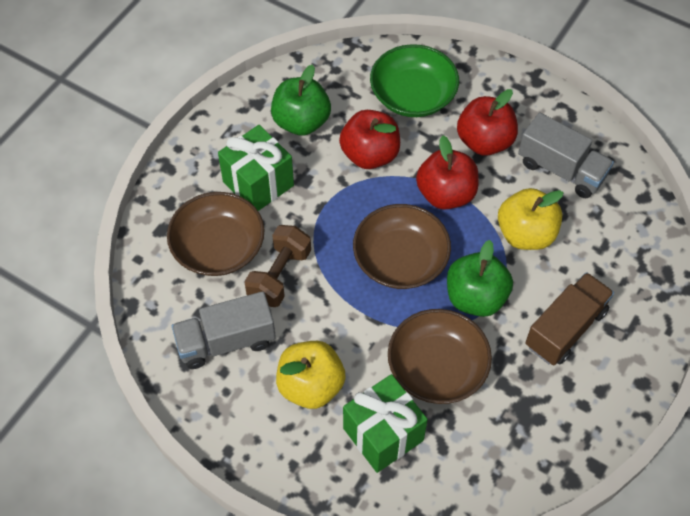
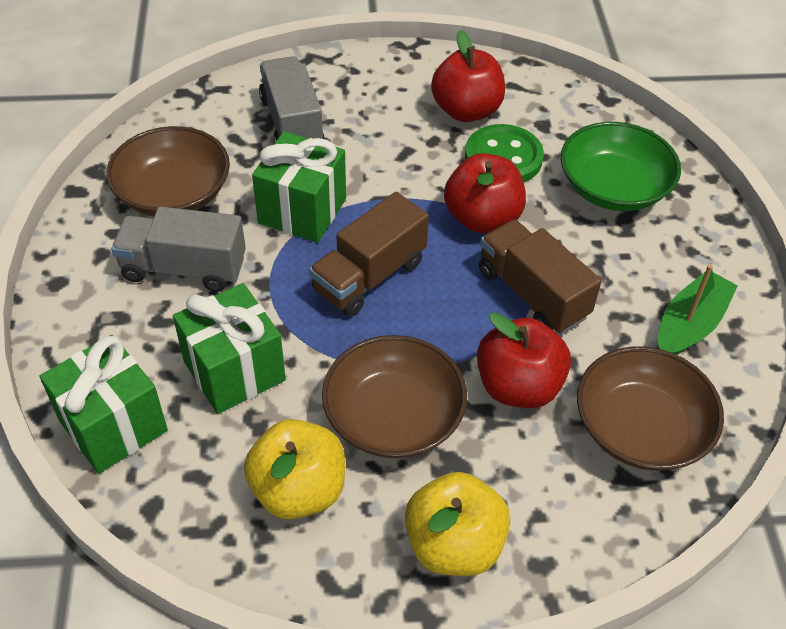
brown dumbbell: [244,225,311,307] = 1 -> none = 0
brown truck: [525,272,614,365] = 1 -> [309,192,429,317] [479,219,602,334] = 2
green apple: [271,65,331,136] [447,240,513,317] = 2 -> none = 0
green boat: none = 0 -> [658,265,738,355] = 1
green button: none = 0 -> [465,124,544,182] = 1
green gift: [218,125,294,211] [343,374,428,473] = 2 -> [40,335,168,474] [173,283,286,414] [252,131,346,243] = 3

